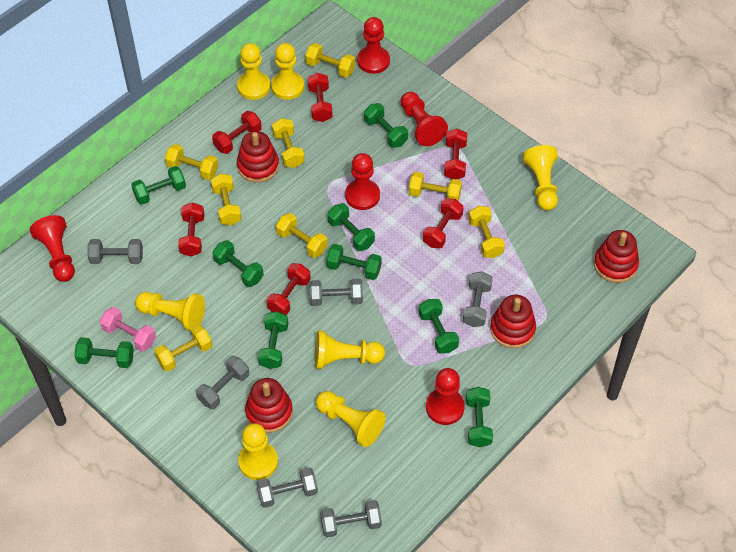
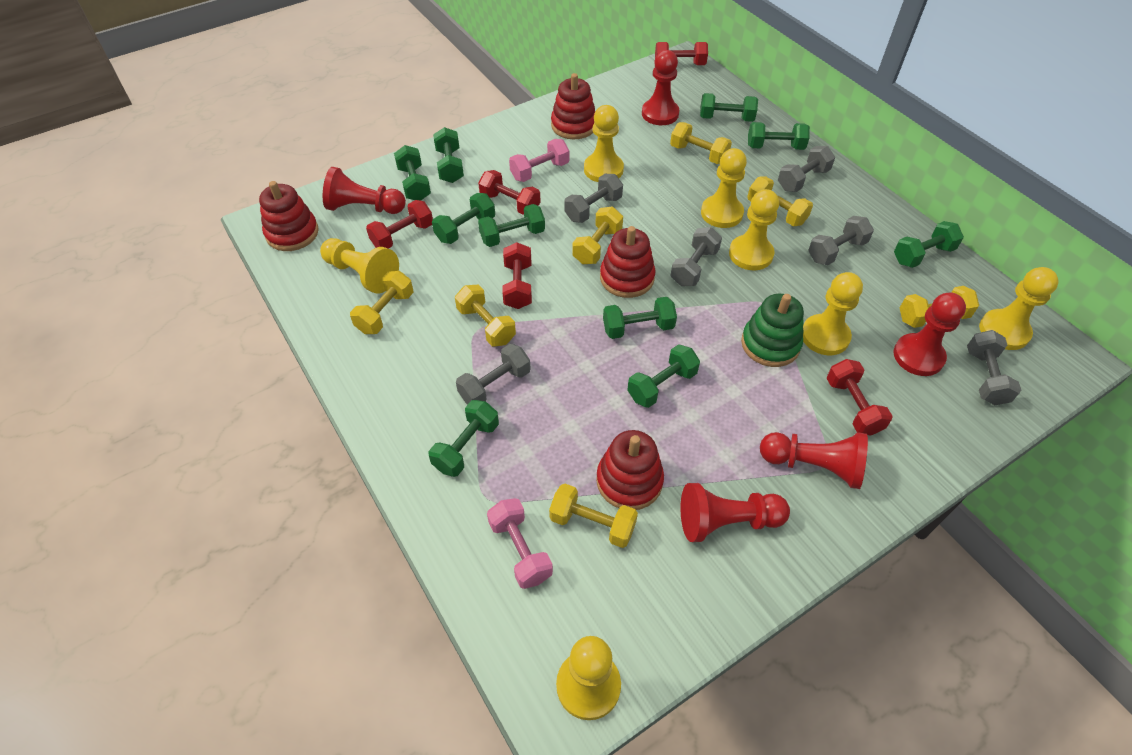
green dumbbell: [74,337,134,368] [131,166,186,205] [212,240,264,287] [258,311,288,369] [326,244,382,280] [328,203,375,251] [364,103,408,148] [419,299,459,354] [466,387,493,447] = 9 -> [394,145,431,201] [429,400,499,477] [432,193,495,244] [433,127,464,183] [478,204,545,247] [603,297,677,339] [627,344,700,408] [700,93,758,122] [748,122,810,150] [894,221,964,268] = 10
green stacking toy: none = 0 -> [741,294,804,367] = 1
pink dumbbell: [100,307,156,352] = 1 -> [487,498,553,589] [509,139,569,182] = 2
red dumbbell: [178,202,204,256] [212,111,262,154] [267,263,311,315] [308,73,333,122] [423,198,464,248] [444,128,467,179] = 6 -> [366,200,433,249] [478,170,540,215] [502,242,532,309] [655,42,708,65] [826,359,893,435] = 5
yellow dumbbell: [154,325,212,372] [165,144,218,180] [211,174,241,225] [272,118,305,168] [276,213,328,258] [305,43,355,78] [409,172,462,201] [468,206,505,258] = 8 -> [350,271,414,334] [455,285,516,347] [549,484,638,548] [572,207,623,264] [670,122,732,164] [747,177,813,226] [900,286,979,328] = 7

